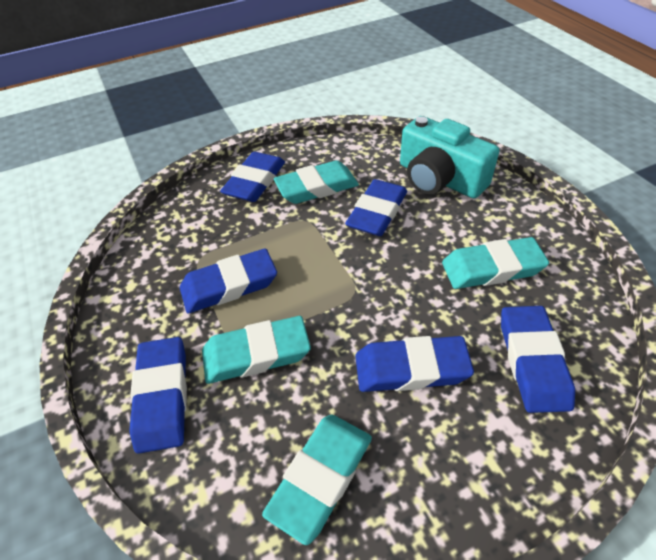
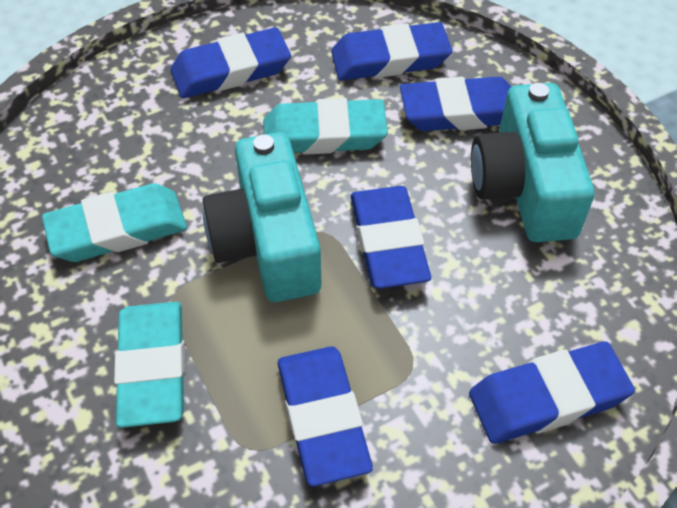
turquoise camera: [400,116,499,198] = 1 -> [203,132,322,302] [471,83,594,242] = 2
turquoise eraser: [202,316,311,384] [262,415,372,545] [274,160,359,204] [442,237,549,289] = 4 -> [42,183,187,262] [114,302,185,428] [263,98,388,155] = 3

